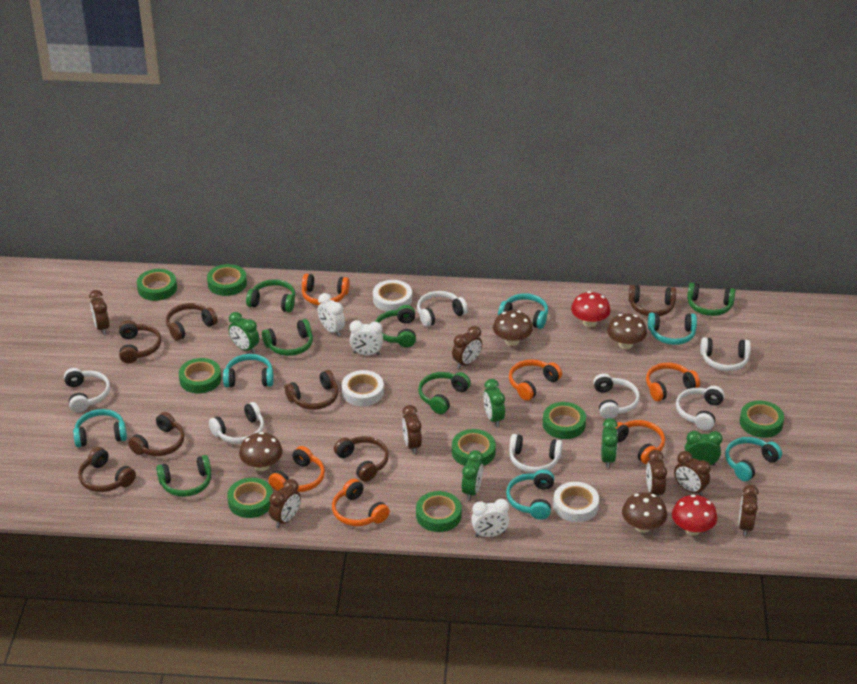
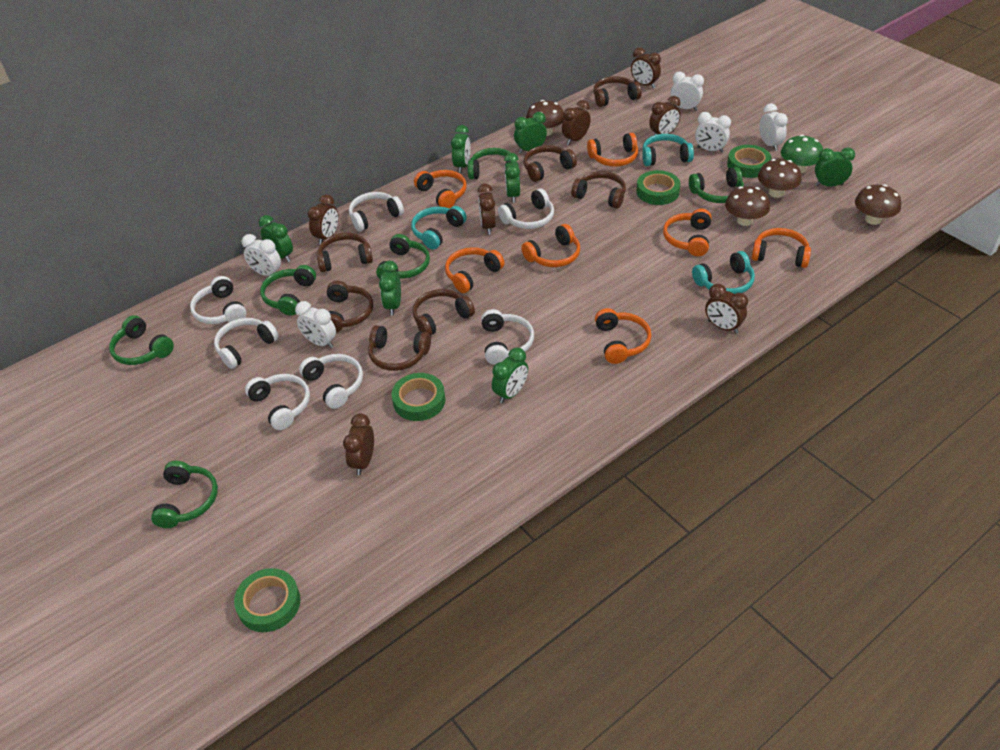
green clock: [229,312,259,353] [462,450,483,501] [483,379,505,427] [601,418,618,468] [685,431,723,466] = 5 -> [259,215,293,262] [379,261,401,315] [451,125,471,173] [492,347,528,403] [504,153,520,203] [514,112,547,154] [815,147,855,187] = 7
green mushroom: none = 0 -> [781,135,823,173] = 1
green tape: [137,269,177,301] [179,358,221,393] [207,264,247,296] [227,478,273,518] [416,491,462,532] [452,429,496,466] [543,402,586,439] [740,400,784,438] = 8 -> [234,568,301,632] [391,373,445,421] [636,170,680,205] [727,145,771,178] = 4
orange headphones: [269,446,325,492] [302,274,350,305] [332,479,390,526] [509,359,562,401] [615,420,665,464] [646,363,700,401] = 6 -> [414,170,467,208] [445,247,505,293] [521,224,580,267] [587,133,638,167] [595,308,652,364] [663,209,712,256] [751,228,811,268] = 7
red mushroom: [571,291,611,327] [672,495,717,535] = 2 -> none = 0
turquoise headphones: [73,409,127,447] [223,354,274,387] [498,294,548,329] [506,469,554,520] [648,313,697,345] [725,437,782,481] = 6 -> [411,206,467,249] [642,134,694,166] [692,251,755,294] = 3
white clock: [318,293,345,336] [350,320,383,355] [471,499,510,537] = 3 -> [242,234,281,276] [295,301,336,348] [671,72,704,111] [695,112,731,153] [759,104,788,151] = 5
white tape: [342,370,384,406] [373,280,412,312] [553,482,599,522] = 3 -> none = 0

